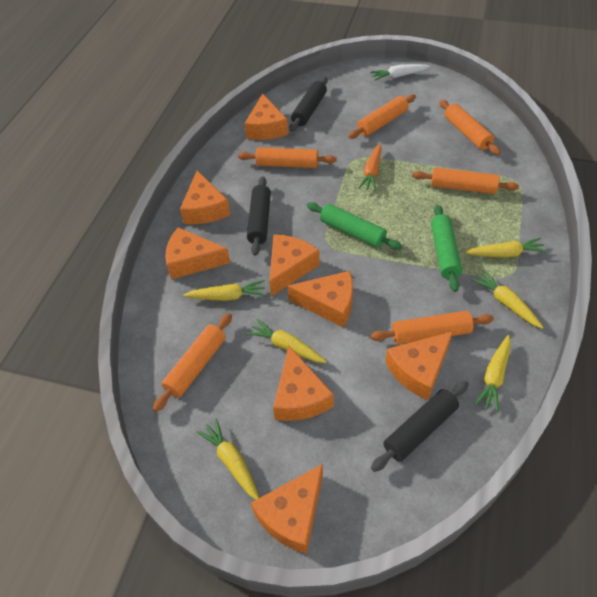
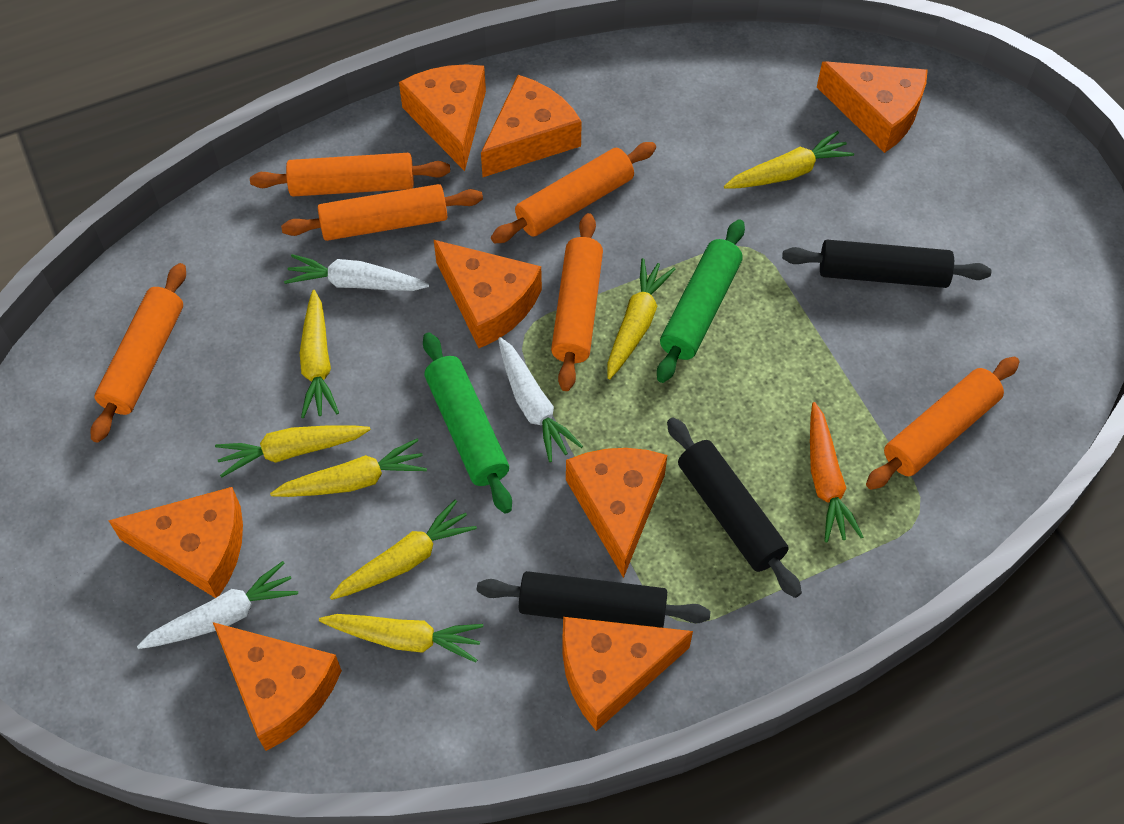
white carrot: [370,64,430,81] = 1 -> [137,561,298,649] [284,254,429,291] [498,337,583,462] = 3
yellow carrot: [183,280,266,301] [196,418,259,500] [246,319,327,363] [465,238,547,258] [472,270,544,329] [475,335,511,412] = 6 -> [215,425,371,478] [270,439,427,497] [300,290,339,418] [319,614,483,663] [330,500,477,600] [607,258,675,379] [724,131,854,189] = 7

